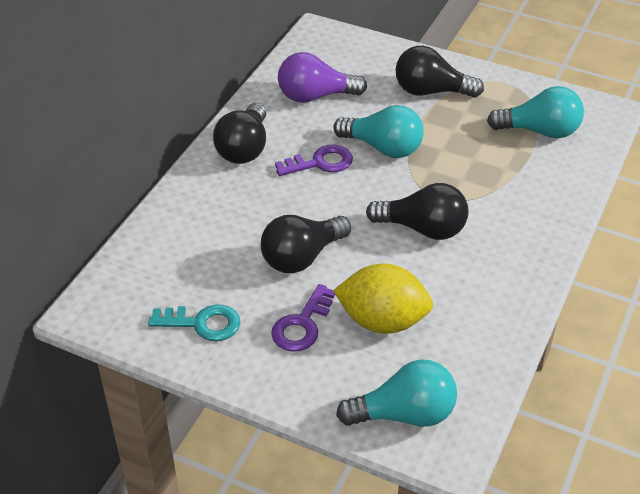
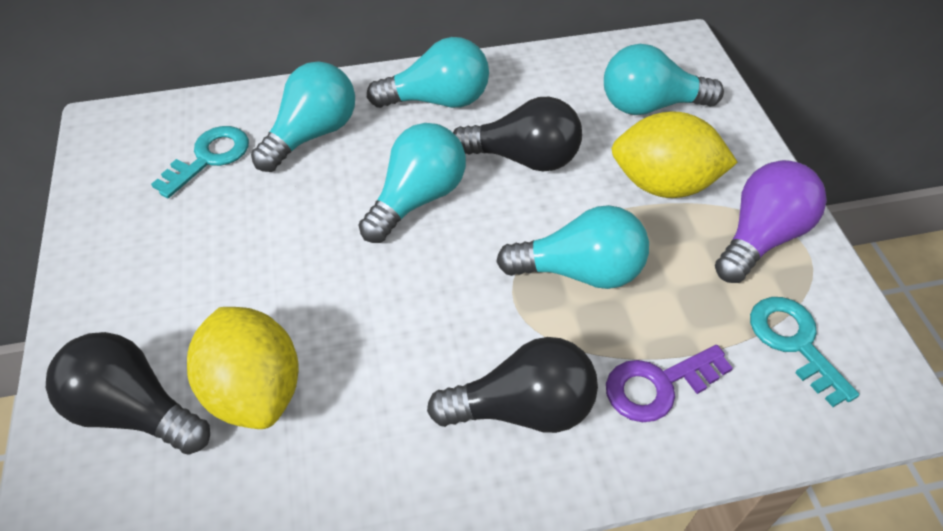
black light bulb: [213,103,266,164] [261,215,351,273] [366,183,468,240] [395,46,484,98] = 4 -> [46,332,210,455] [427,337,598,433] [453,97,582,171] = 3
purple key: [271,284,335,352] [275,145,353,176] = 2 -> [606,345,733,422] = 1
turquoise key: [148,305,240,341] = 1 -> [151,126,249,198] [750,297,859,407] = 2
turquoise light bulb: [333,105,423,158] [336,359,457,427] [487,86,584,138] = 3 -> [251,62,355,172] [359,123,466,243] [367,37,489,108] [496,205,649,289] [604,44,724,115] = 5
yellow lemon: [333,263,433,334] = 1 -> [187,307,299,429] [611,111,738,198] = 2

